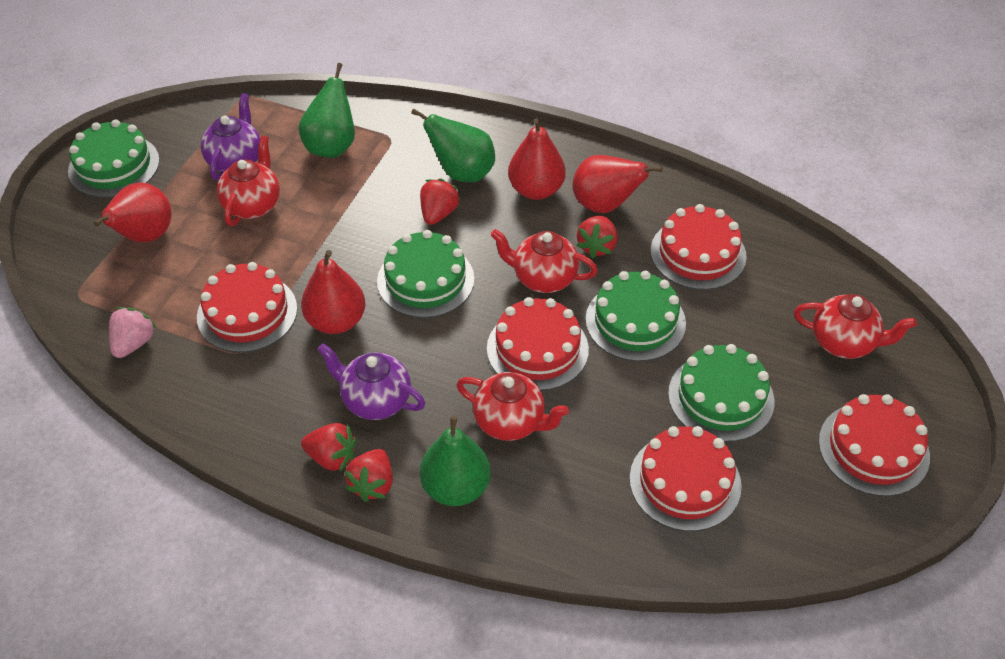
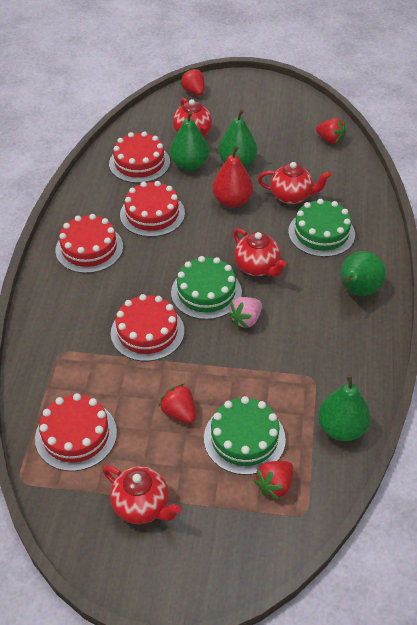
green cake: [68,119,160,198] [377,230,474,318] [586,271,686,361] [668,344,775,442] = 4 -> [171,256,242,320] [204,396,286,475] [288,199,355,257] = 3
green pear: [298,63,355,158] [411,108,495,182] [420,416,491,506] = 3 -> [170,111,209,170] [218,109,257,167] [318,375,371,441] [340,251,385,296] = 4
purple teapot: [201,93,260,180] [317,343,425,420] = 2 -> none = 0
red pear: [94,183,171,243] [301,250,366,334] [508,118,566,200] [572,155,662,213] = 4 -> [212,146,253,207] = 1

